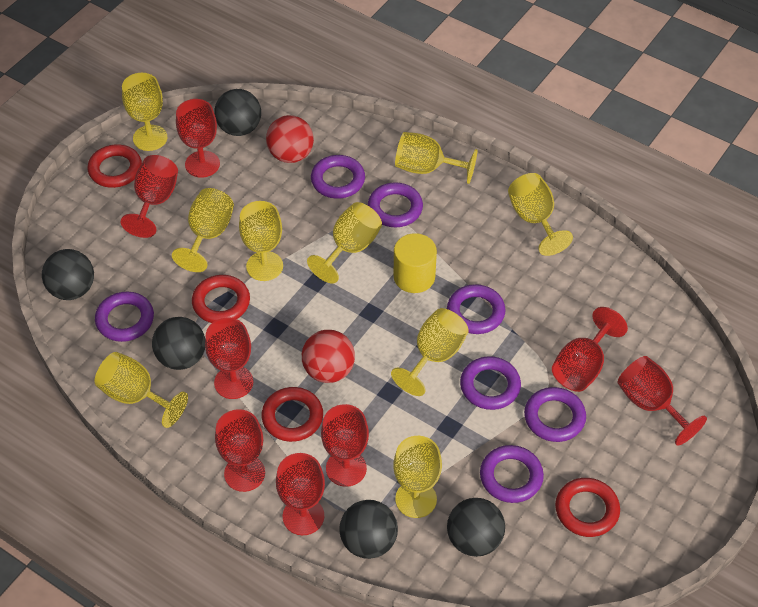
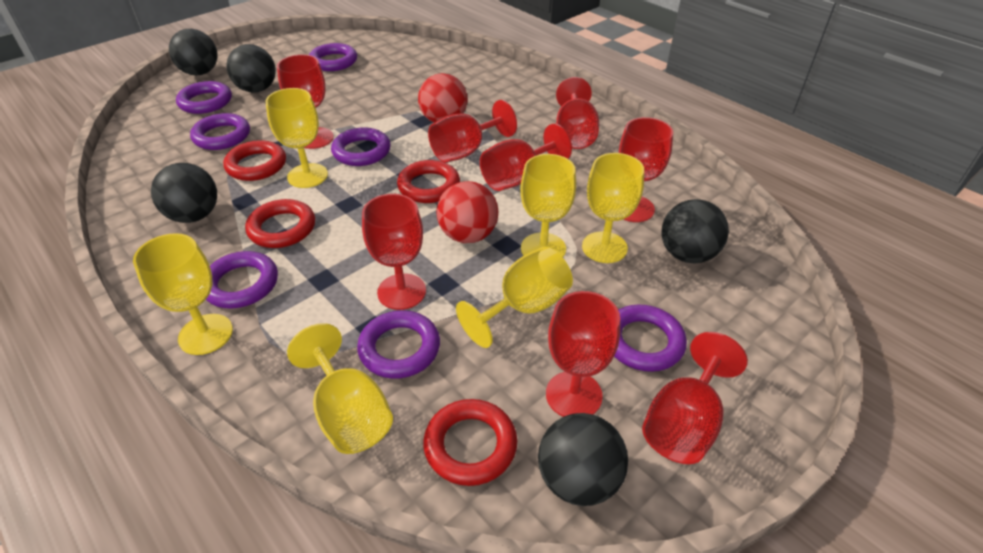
yellow cylinder: [394,233,437,293] = 1 -> none = 0
yellow goblet: [95,352,188,428] [122,73,167,151] [172,188,234,272] [239,201,283,281] [307,202,382,284] [391,308,469,396] [393,436,442,518] [395,132,477,184] [508,173,573,256] = 9 -> [133,233,233,355] [265,88,328,188] [287,323,393,454] [456,247,573,348] [520,154,576,257] [582,153,644,263] = 6

